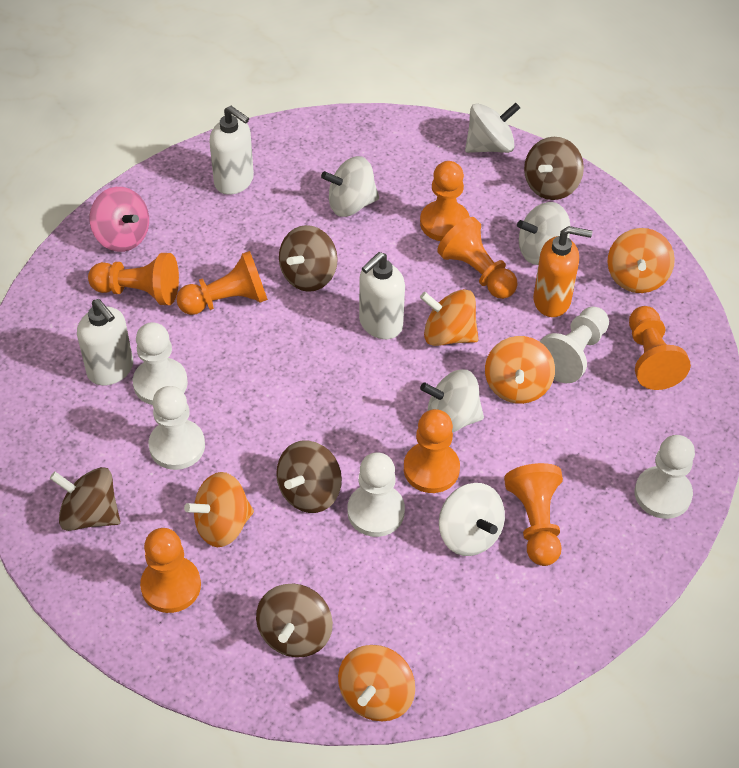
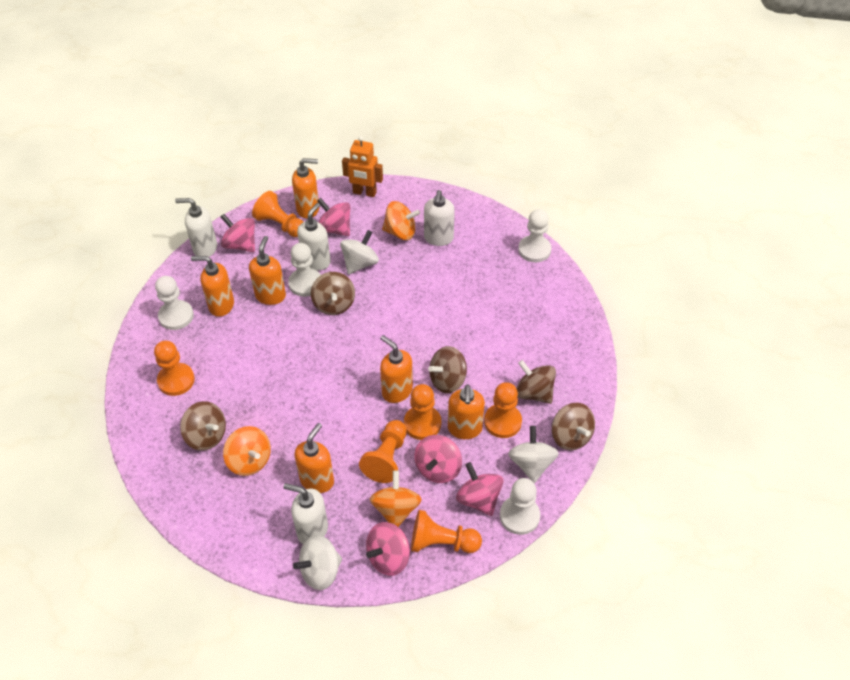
orange pawn: [88,253,179,305] [140,528,201,613] [176,251,268,315] [404,409,460,493] [420,161,470,241] [437,217,518,299] [504,463,563,566] [629,306,691,390] = 8 -> [154,341,195,396] [252,191,303,237] [359,420,407,483] [404,384,441,440] [411,510,482,553] [484,382,522,438] = 6
orange robot: none = 0 -> [342,136,383,197] = 1
orange soap dispenser: [533,226,592,317] = 1 -> [191,256,234,317] [249,236,286,305] [292,158,319,218] [294,423,334,493] [380,335,413,403] [448,384,485,439] = 6
orange spinning top: [184,472,254,547] [338,645,415,721] [420,289,478,346] [485,336,555,404] [608,228,675,293] = 5 -> [223,426,271,476] [370,471,422,527] [382,201,420,240] = 3
pink spinning top: [89,187,149,252] = 1 -> [221,214,255,252] [317,198,350,236] [366,522,410,576] [414,435,462,483] [456,462,503,516] = 5
white pawn: [133,322,188,405] [148,386,205,470] [347,452,405,537] [539,307,609,383] [635,435,695,519] = 5 -> [155,276,194,330] [288,243,321,297] [500,478,540,535] [518,209,551,262] = 4
white soap dispenser: [77,299,133,386] [210,106,254,195] [359,252,405,339] = 3 -> [175,198,217,257] [284,483,328,544] [297,203,331,270] [424,190,455,246] = 4
white spinning top: [321,156,379,217] [420,369,484,433] [439,483,505,556] [465,103,520,153] [517,202,570,265] = 5 -> [293,535,342,590] [340,230,379,274] [508,426,559,483] = 3

